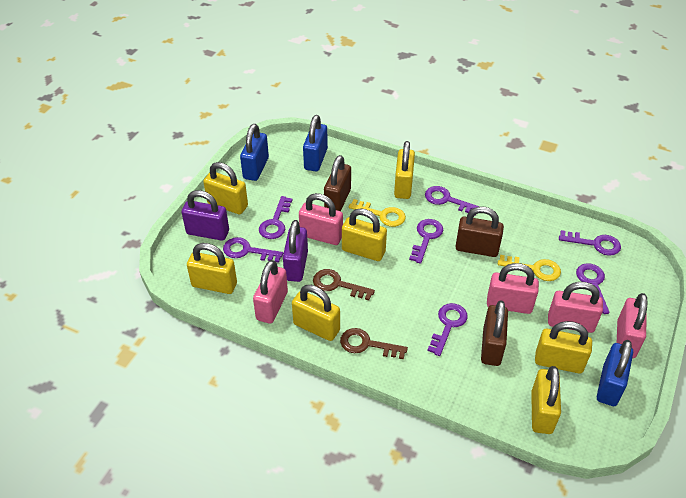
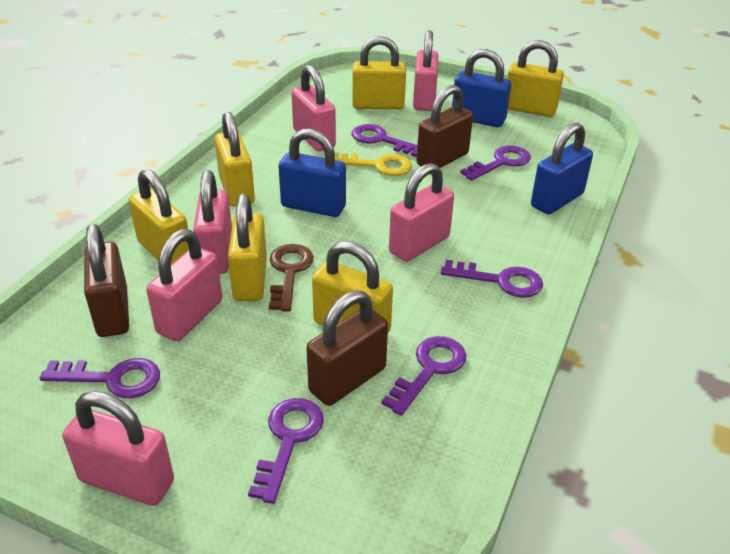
brown key: [313,269,375,300] [340,328,408,359] = 2 -> [269,244,314,311] = 1
pink padlock: [253,260,288,324] [299,193,343,245] [487,263,539,314] [548,282,603,333] [617,293,648,358] = 5 -> [63,391,174,506] [146,229,222,341] [193,170,232,274] [291,65,336,152] [389,163,454,262] [413,30,438,111] = 6
purple key: [223,237,283,263] [259,196,292,239] [409,219,443,264] [425,186,480,213] [427,303,468,356] [559,230,621,256] [576,263,610,314] = 7 -> [40,358,160,398] [248,398,324,504] [352,124,417,157] [382,336,467,416] [441,260,543,298] [460,146,531,181] = 6
purple padlock: [182,190,229,241] [283,220,308,282] = 2 -> none = 0
yellow key: [349,199,406,227] [498,255,561,281] = 2 -> [334,152,412,176] = 1
yellow padlock: [187,243,237,294] [203,162,248,215] [292,285,340,341] [342,208,387,261] [394,141,415,199] [531,366,561,434] [535,321,592,374] = 7 -> [129,169,189,264] [214,111,255,207] [228,194,267,301] [312,241,393,333] [352,36,406,109] [507,40,564,117] = 6

